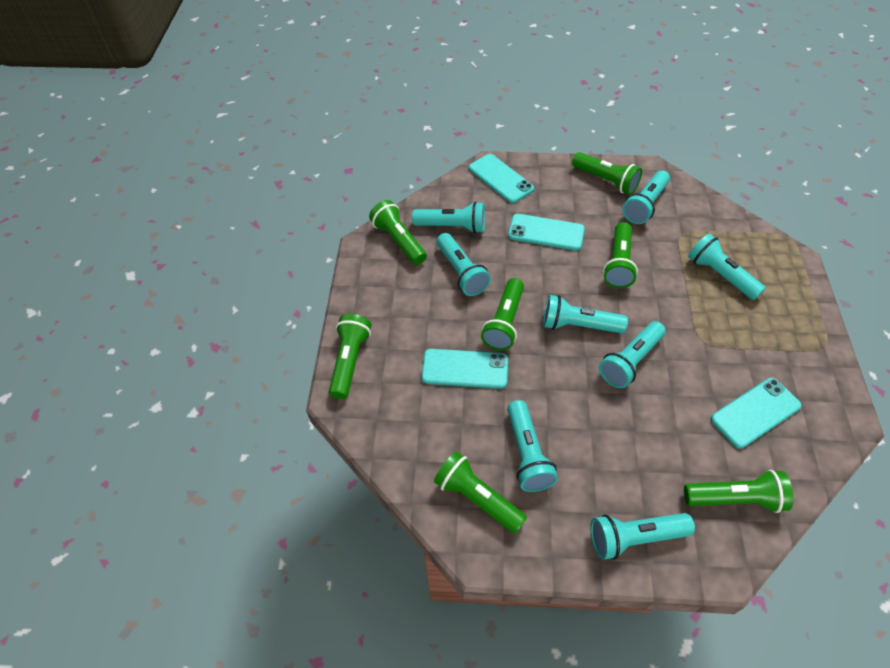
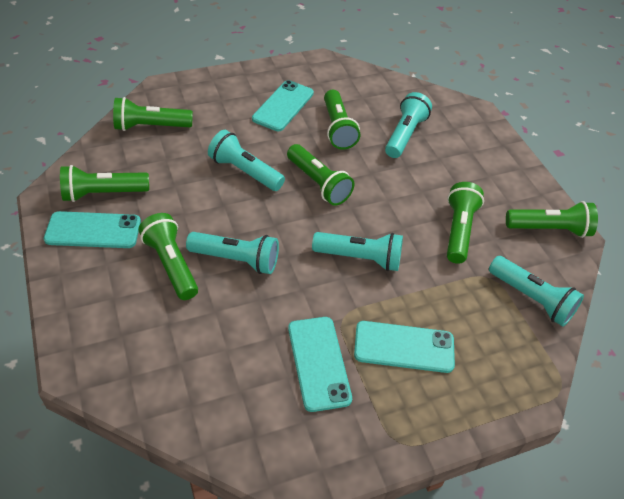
turquoise flashlight: [412,202,485,234] [437,233,491,296] [507,400,558,492] [543,295,628,333] [590,513,695,560] [599,321,666,388] [622,170,670,224] [688,233,766,300] = 8 -> [186,232,279,274] [208,130,285,191] [312,232,403,271] [385,92,432,158] [489,256,584,327] = 5

